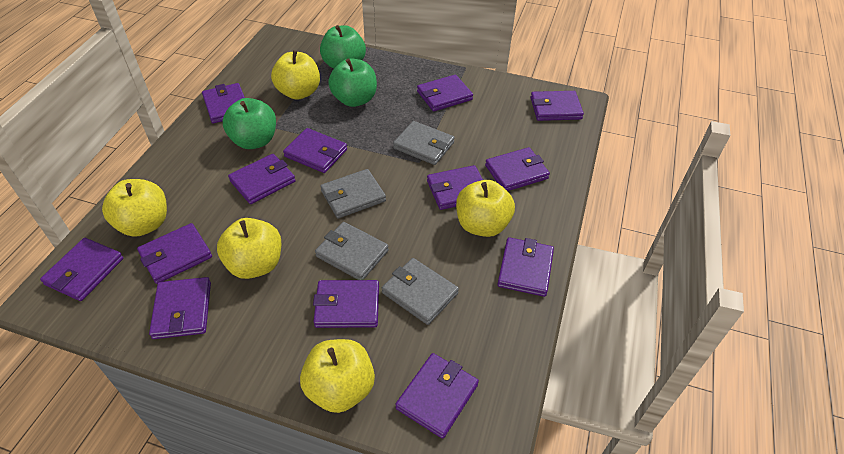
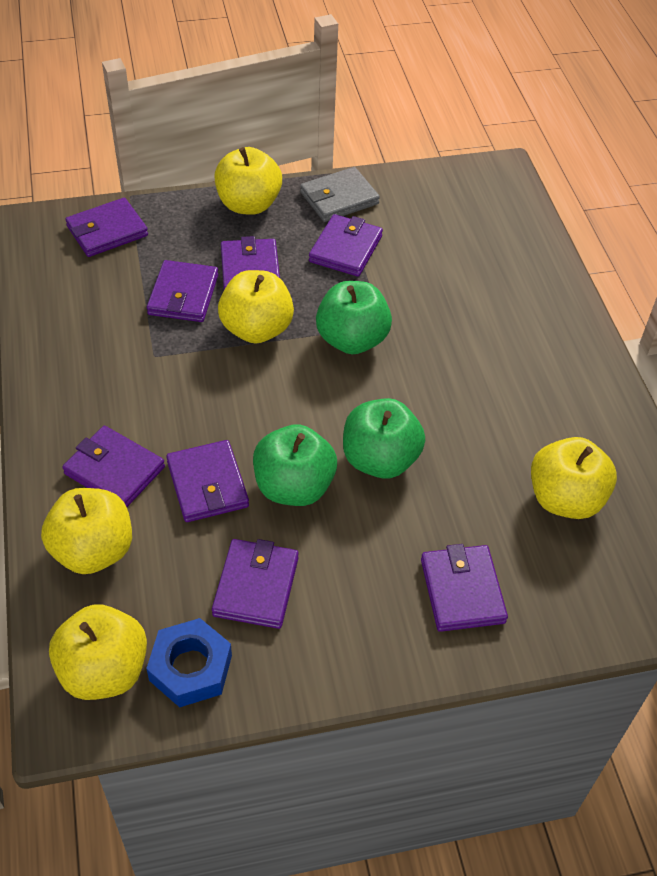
blue nut: none = 0 -> [146,618,232,708] = 1
grey wallet: [315,222,389,280] [320,169,386,218] [382,258,459,325] [393,121,455,165] = 4 -> [300,167,380,222] = 1
purple wallet: [40,238,123,301] [137,223,212,284] [149,277,211,339] [202,83,245,123] [228,154,296,204] [283,128,347,173] [313,280,379,328] [395,353,479,439] [417,75,473,111] [427,165,483,210] [485,147,550,191] [497,237,554,297] [530,91,584,121] = 13 -> [62,426,165,507] [65,198,148,257] [147,260,218,322] [166,440,249,522] [212,539,299,629] [221,236,280,289] [309,214,383,277] [421,544,508,632] = 8

